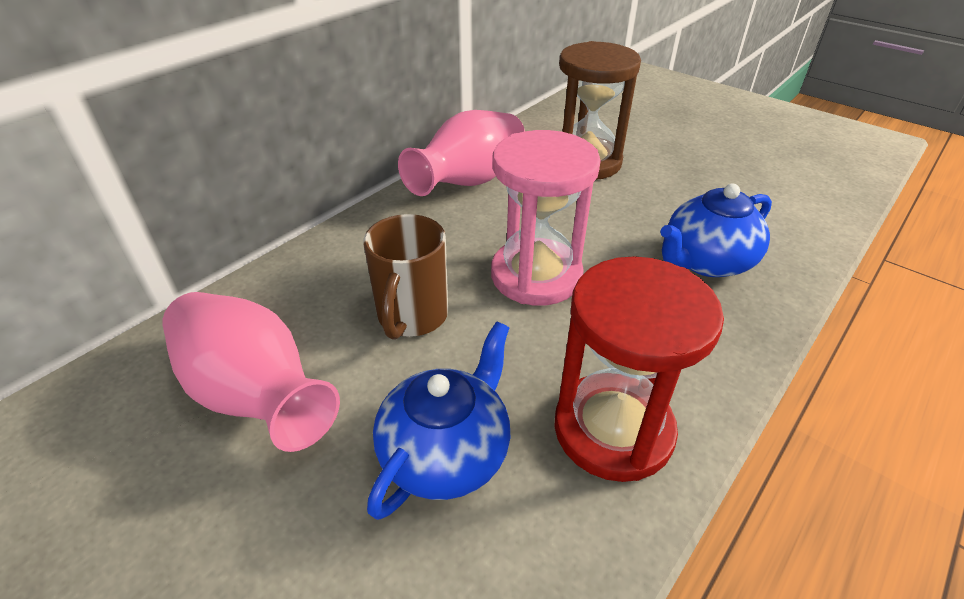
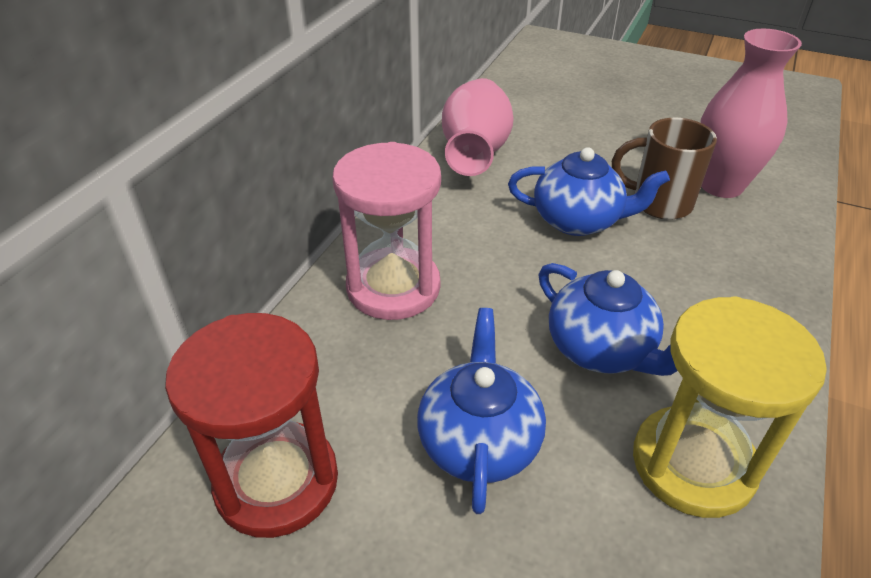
blue teapot: [367,321,510,520] [660,184,772,277] = 2 -> [417,308,546,514] [508,147,670,236] [539,263,678,376] = 3
brown hourglass: [559,41,641,180] = 1 -> none = 0
yellow hourglass: none = 0 -> [633,296,827,518] = 1

